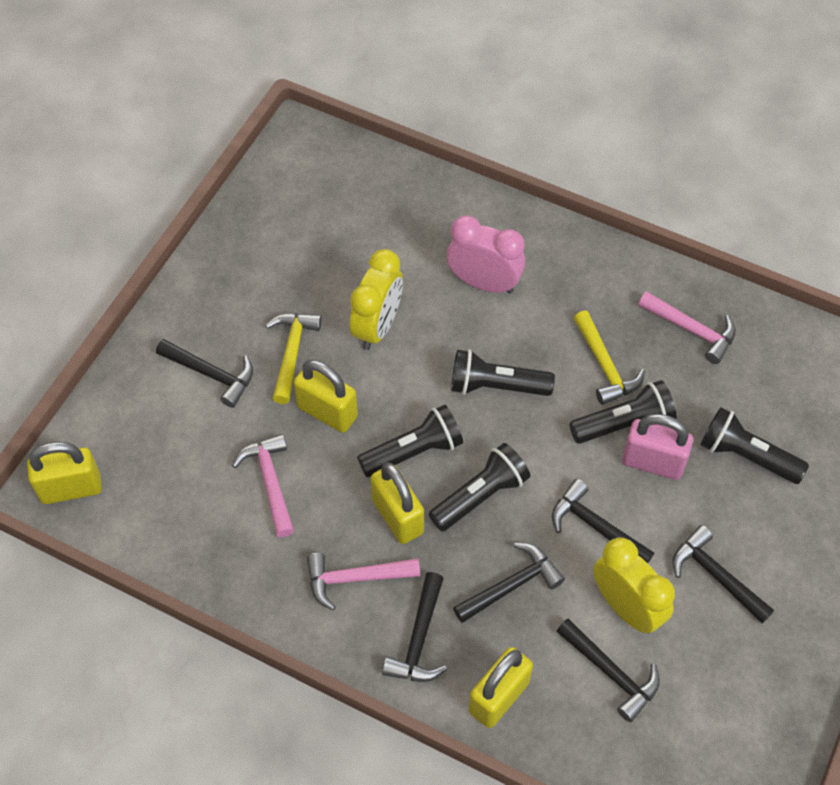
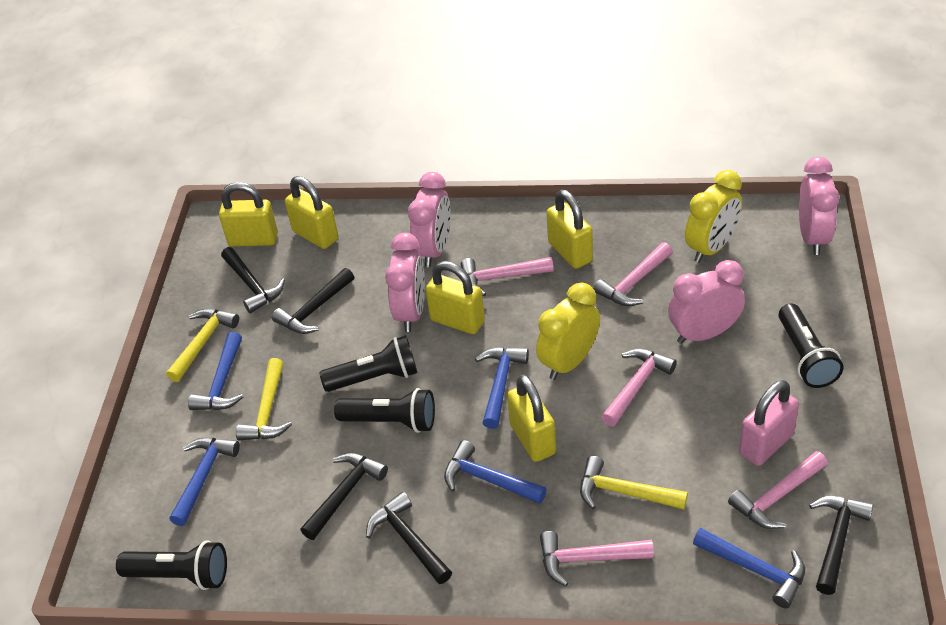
black flashlight: [357,404,463,477] [429,443,530,531] [451,349,555,396] [569,380,676,444] [700,407,809,484] = 5 -> [116,541,227,590] [320,335,418,392] [334,388,435,433] [779,304,843,388] = 4
black hammer: [156,339,253,408] [382,572,447,682] [453,543,565,623] [552,479,654,563] [556,618,660,722] [672,525,774,623] = 6 -> [221,247,285,313] [272,268,354,334] [300,453,388,540] [366,492,452,584] [809,496,873,595] = 5
blue hammer: none = 0 -> [169,438,240,526] [188,332,243,410] [444,440,546,504] [475,347,529,429] [693,528,805,608] = 5
pink clock: [447,215,525,294] = 1 -> [385,233,425,332] [408,172,451,267] [668,260,745,344] [799,157,839,255] = 4
pink hammer: [232,434,294,537] [307,553,420,611] [638,291,736,364] = 3 -> [460,257,554,296] [540,531,654,586] [594,242,673,306] [601,349,677,426] [728,451,828,529] = 5
yellow hammer: [265,313,322,404] [574,311,645,405] = 2 -> [166,308,239,382] [236,358,292,441] [580,456,688,510] = 3
yellow padlock: [27,442,102,504] [294,359,358,433] [371,462,424,544] [469,647,533,728] = 4 -> [219,182,278,247] [285,176,338,249] [425,261,485,334] [507,375,556,462] [547,190,593,269] = 5

